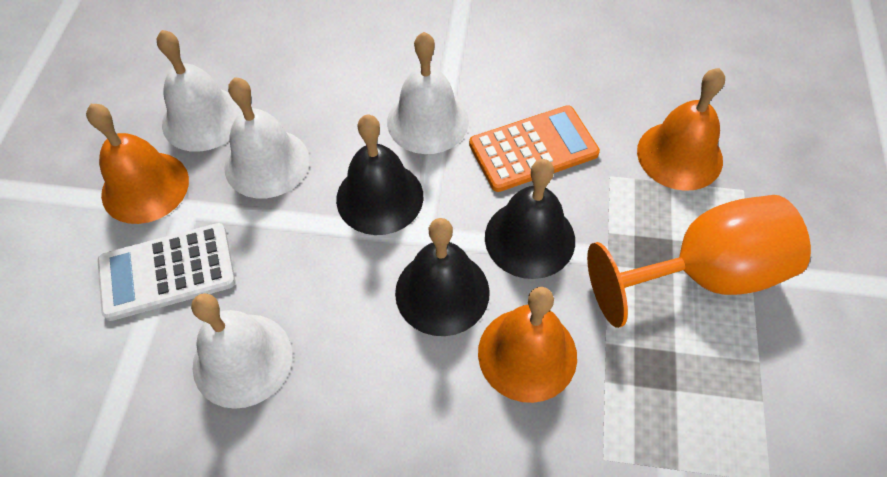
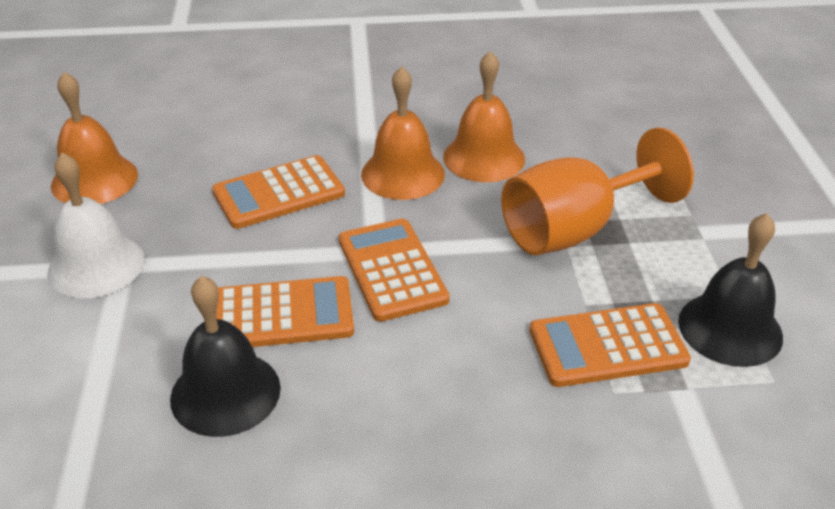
black bell: [336,115,423,235] [395,218,490,336] [485,159,575,279] = 3 -> [170,276,281,437] [678,213,783,367] = 2
orange calculator: [469,105,600,192] = 1 -> [212,155,345,229] [216,276,354,347] [339,219,450,322] [530,303,691,387] = 4
white bell: [157,30,242,152] [191,293,292,409] [224,77,309,198] [387,32,469,154] = 4 -> [47,153,145,299] = 1
white calculator: [97,223,235,321] = 1 -> none = 0

